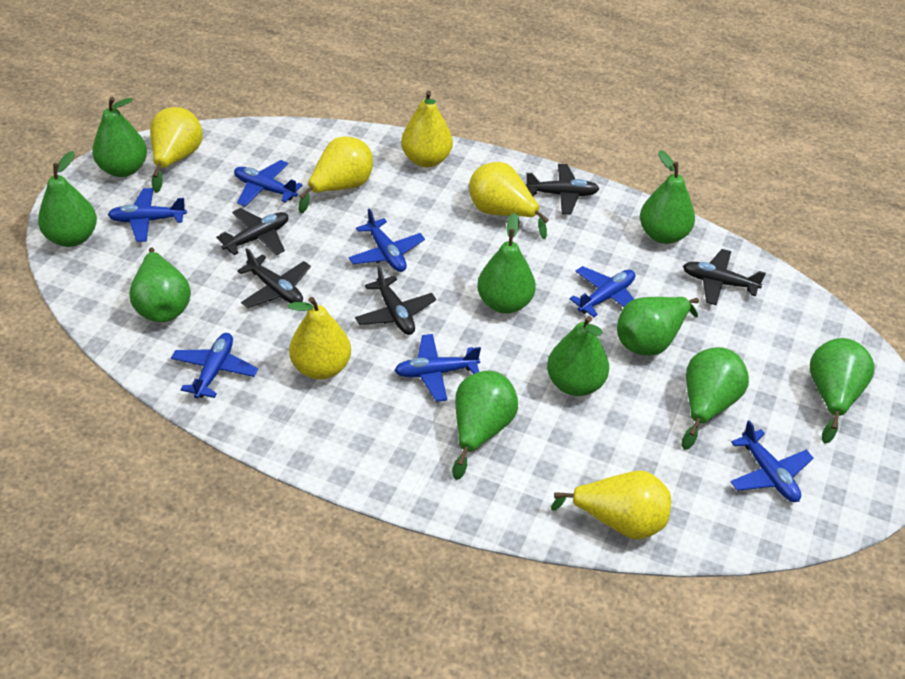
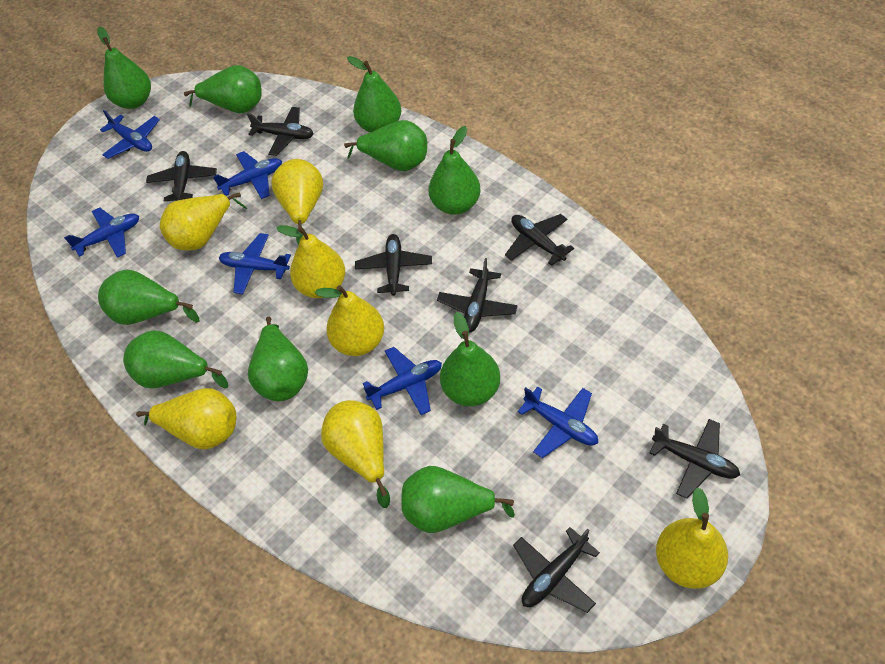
black plane: [216,208,288,255] [237,248,311,308] [355,266,436,335] [525,164,599,214] [683,249,766,305] = 5 -> [146,151,217,202] [247,107,314,156] [355,234,432,296] [437,258,518,333] [505,214,574,266] [513,527,600,613] [650,419,740,499] = 7
blue plane: [108,188,187,242] [171,333,258,399] [234,160,303,206] [349,208,425,272] [394,334,481,402] [570,266,635,317] [730,420,813,502] = 7 -> [64,207,139,258] [100,110,160,159] [213,151,282,199] [219,233,291,294] [363,347,442,415] [518,387,598,458] = 6
yellow pear: [150,107,202,193] [288,297,351,379] [298,136,373,213] [401,90,453,167] [469,162,549,239] [551,471,671,540] = 6 -> [136,388,236,450] [160,193,247,251] [271,159,323,245] [277,225,345,298] [315,285,384,356] [321,400,390,508] [656,487,728,589] = 7

